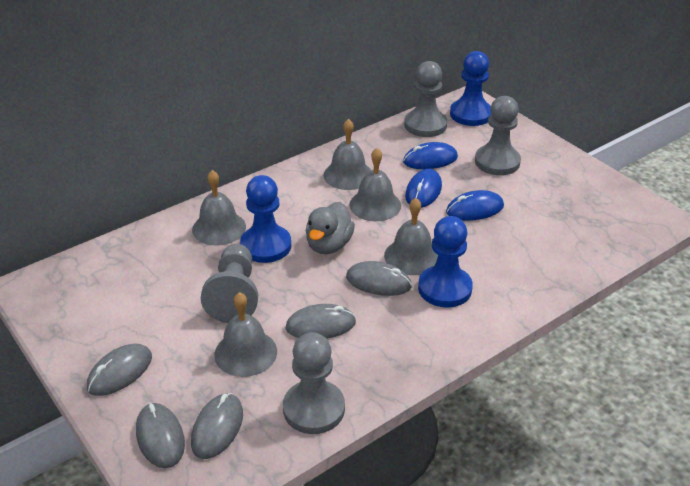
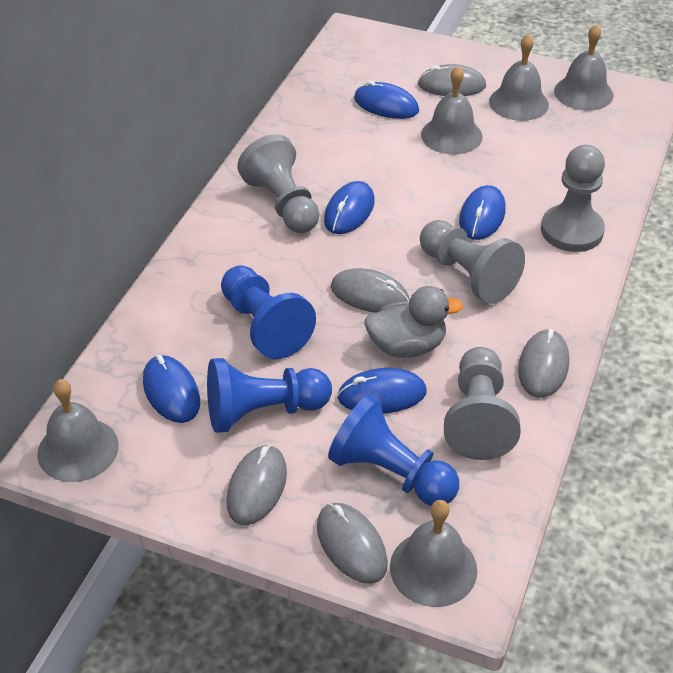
blue mouse: [403,142,458,169] [405,169,442,208] [446,190,504,221] = 3 -> [143,355,200,423] [324,181,375,234] [337,368,427,414] [354,80,419,119] [459,185,506,240] = 5

